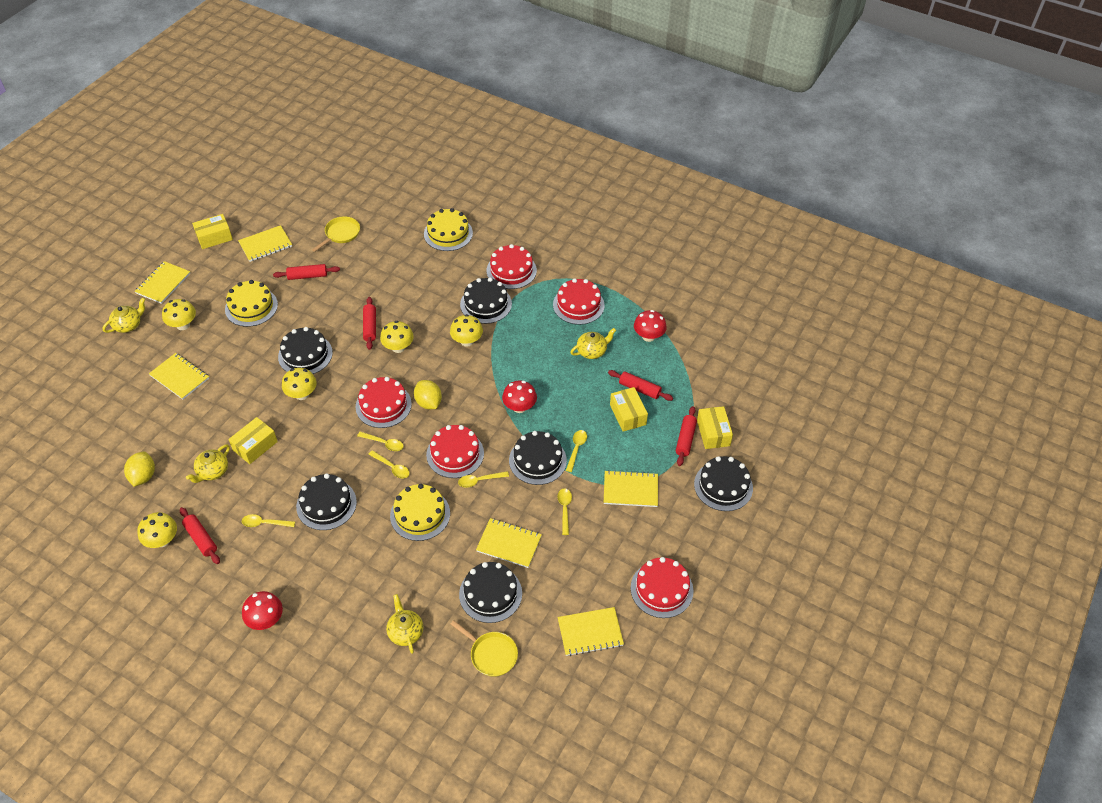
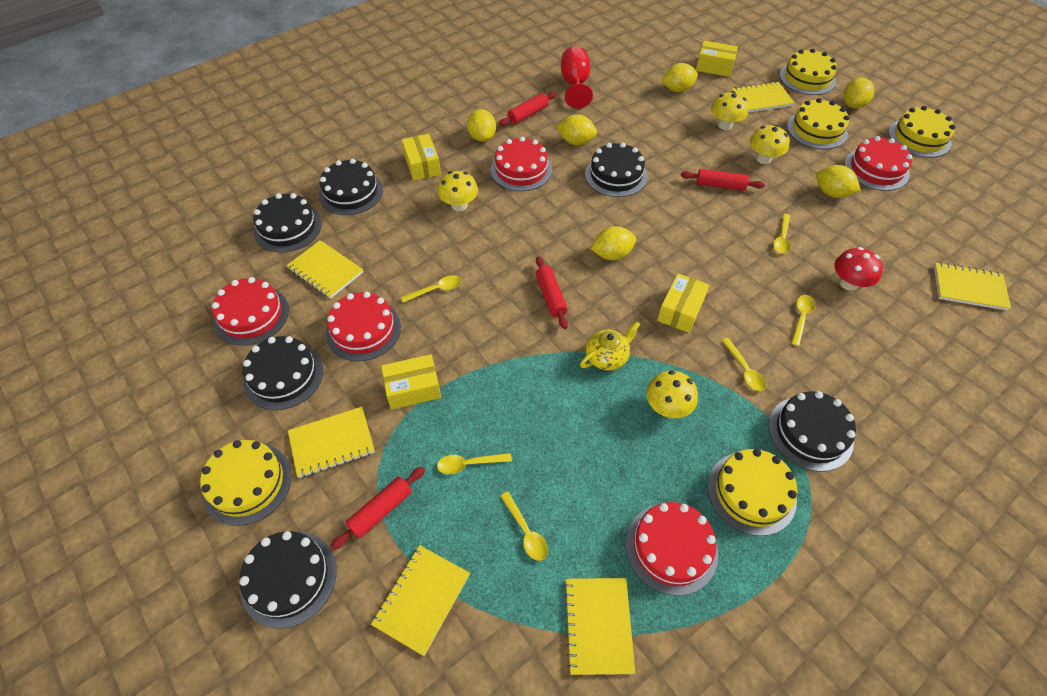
red goblet: none = 0 -> [561,46,593,108] = 1
red mushroom: [242,591,283,630] [502,380,537,413] [634,310,667,342] = 3 -> [834,247,883,291] = 1
red rolling pin: [180,507,220,564] [273,264,340,280] [363,297,376,350] [608,370,673,401] [676,406,697,466] = 5 -> [330,467,425,550] [499,92,557,126] [536,256,568,329] [681,169,765,191] = 4
yellow cake: [225,280,278,327] [390,484,450,541] [424,208,473,251] = 3 -> [200,440,292,526] [708,449,797,536] [780,49,837,95] [787,98,849,149] [888,106,955,158] = 5
yellow lemon: [124,451,155,487] [414,380,442,409] = 2 -> [467,109,496,142] [556,114,597,145] [591,226,636,260] [661,63,698,92] [816,165,861,198] [843,78,875,109] = 6
yellow mushroom: [137,512,177,548] [162,299,196,330] [282,368,317,400] [380,321,414,353] [450,314,483,347] = 5 -> [437,171,478,211] [646,370,698,418] [711,91,749,130] [750,125,790,164] = 4
yellow pan: [312,216,360,252] [451,620,518,677] = 2 -> none = 0
yellow teapot: [103,298,146,333] [186,444,230,483] [386,594,423,654] [570,328,616,359] = 4 -> [580,321,641,370] = 1

